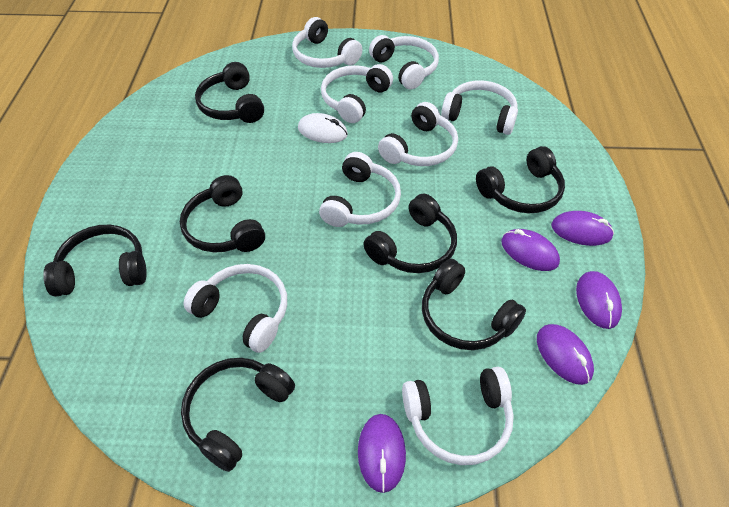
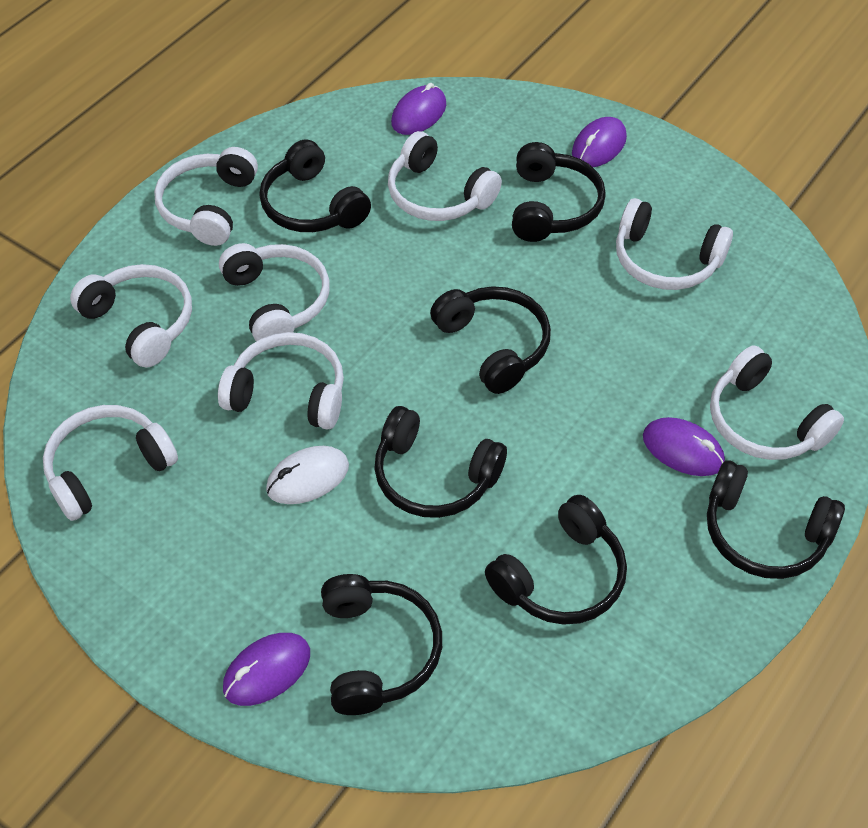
purple mouse: [358,414,406,493] [501,229,560,271] [537,324,594,385] [551,211,614,246] [576,271,622,329] = 5 -> [223,633,310,706] [391,83,446,135] [572,117,627,167] [643,417,725,476] = 4

